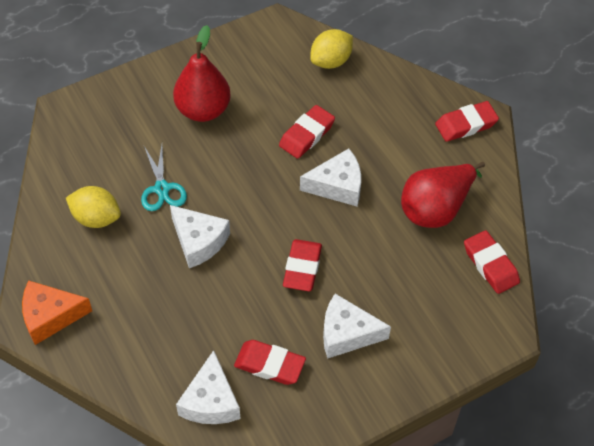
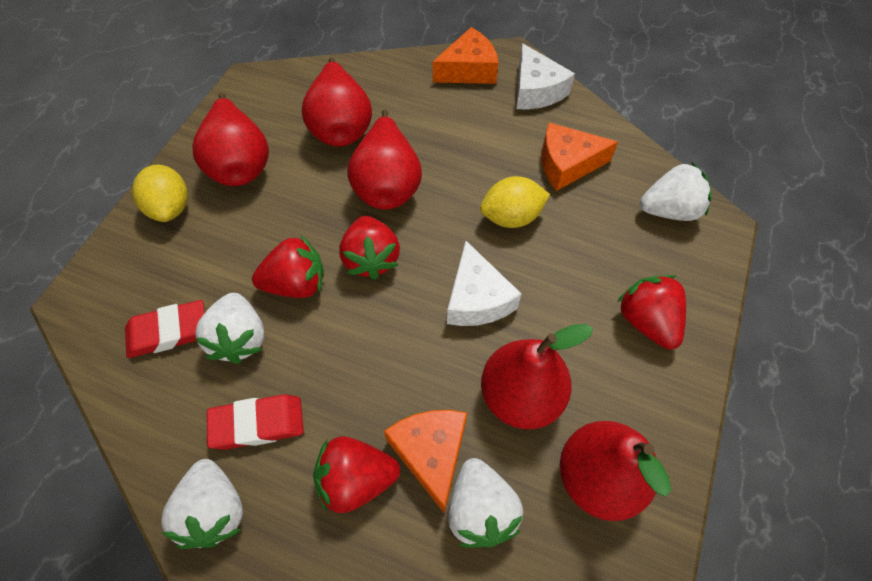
orange cheese: [22,280,92,345] = 1 -> [384,410,467,513] [433,27,498,84] [542,123,618,191] = 3
red eraser: [234,340,306,385] [279,105,335,159] [283,239,322,291] [435,101,499,142] [464,230,520,294] = 5 -> [125,300,205,358] [207,394,304,450] = 2
red pear: [173,25,231,122] [401,162,485,228] = 2 -> [192,93,269,186] [302,57,372,146] [347,110,422,210] [481,324,593,429] [560,421,671,521] = 5
red strawberry: none = 0 -> [252,235,324,298] [313,436,400,513] [339,216,400,280] [617,275,686,349] = 4
turquoise scissors: [141,145,187,211] = 1 -> none = 0
white cheese: [170,205,230,268] [176,350,240,424] [300,149,361,206] [323,294,391,359] = 4 -> [447,241,522,326] [516,43,575,109] = 2
white strawberry: none = 0 -> [161,459,243,549] [195,293,265,364] [448,458,523,548] [640,162,712,221] = 4

